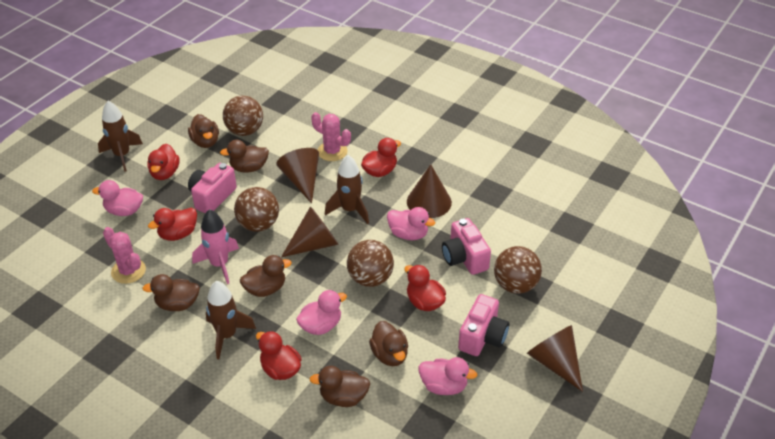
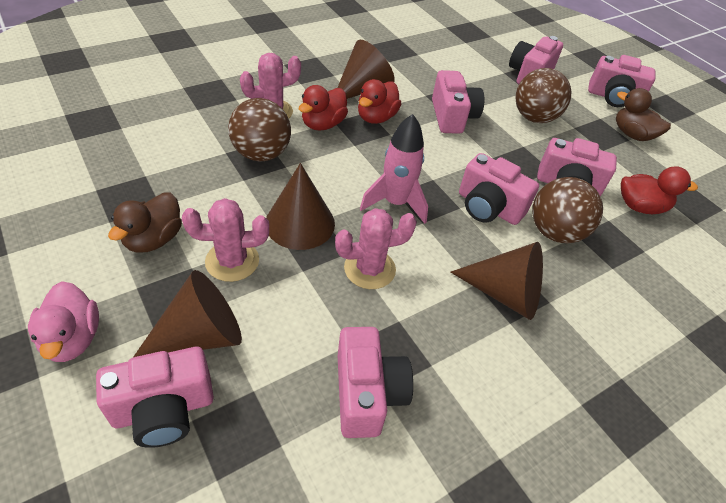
brown ball: [223,96,263,136] [234,187,279,232] [347,240,394,287] [494,246,542,294] = 4 -> [228,98,291,161] [515,68,572,123] [532,177,603,243] = 3
brown duck: [142,274,200,311] [188,114,219,148] [220,140,269,173] [240,255,292,297] [310,366,370,407] [369,321,408,366] = 6 -> [108,192,182,253] [616,88,671,141] = 2
brown rocket: [98,101,143,172] [206,281,256,359] [325,155,369,224] = 3 -> none = 0
pink cactus: [103,227,146,284] [311,112,351,161] = 2 -> [182,198,269,282] [240,53,301,119] [335,208,417,289] = 3
pink camera: [188,163,237,213] [442,218,491,275] [458,294,510,356] = 3 -> [96,347,214,448] [338,327,413,438] [432,70,484,134] [459,153,539,225] [509,36,563,84] [537,138,617,196] [588,55,655,107] = 7
pink duck: [92,180,143,216] [296,290,347,335] [387,207,435,240] [419,357,477,395] = 4 -> [28,281,99,362] = 1
red duck: [147,144,179,180] [148,208,197,241] [256,331,302,380] [361,138,401,177] [404,265,446,311] = 5 -> [299,85,348,130] [358,79,401,124] [621,166,698,214] = 3

